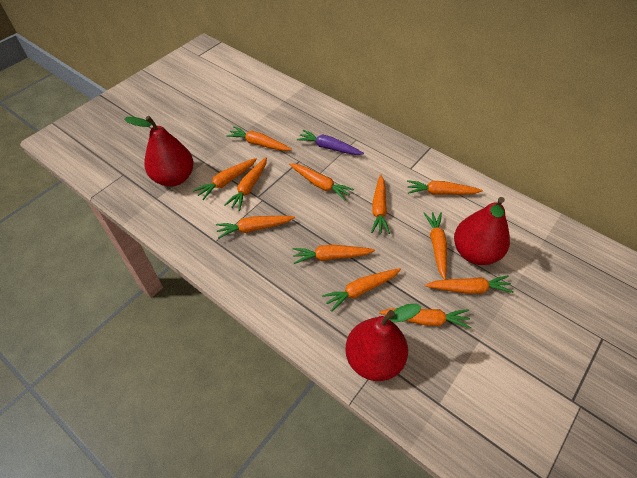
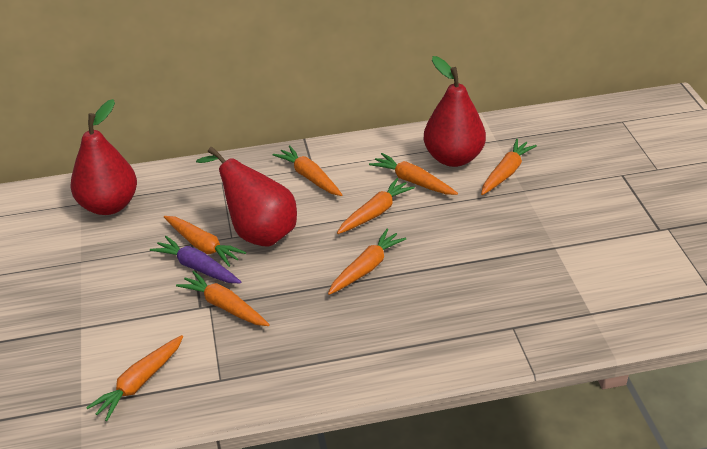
orange carrot: [193,158,257,200] [216,216,295,239] [224,157,267,211] [227,126,292,151] [289,163,354,201] [292,245,375,264] [322,268,401,312] [371,174,390,234] [379,308,471,329] [407,180,483,195] [424,212,447,280] [425,275,514,294] = 12 -> [86,335,183,421] [164,216,246,267] [176,271,270,326] [273,145,342,196] [328,229,406,295] [337,178,415,234] [369,153,458,195] [481,139,537,195] = 8

